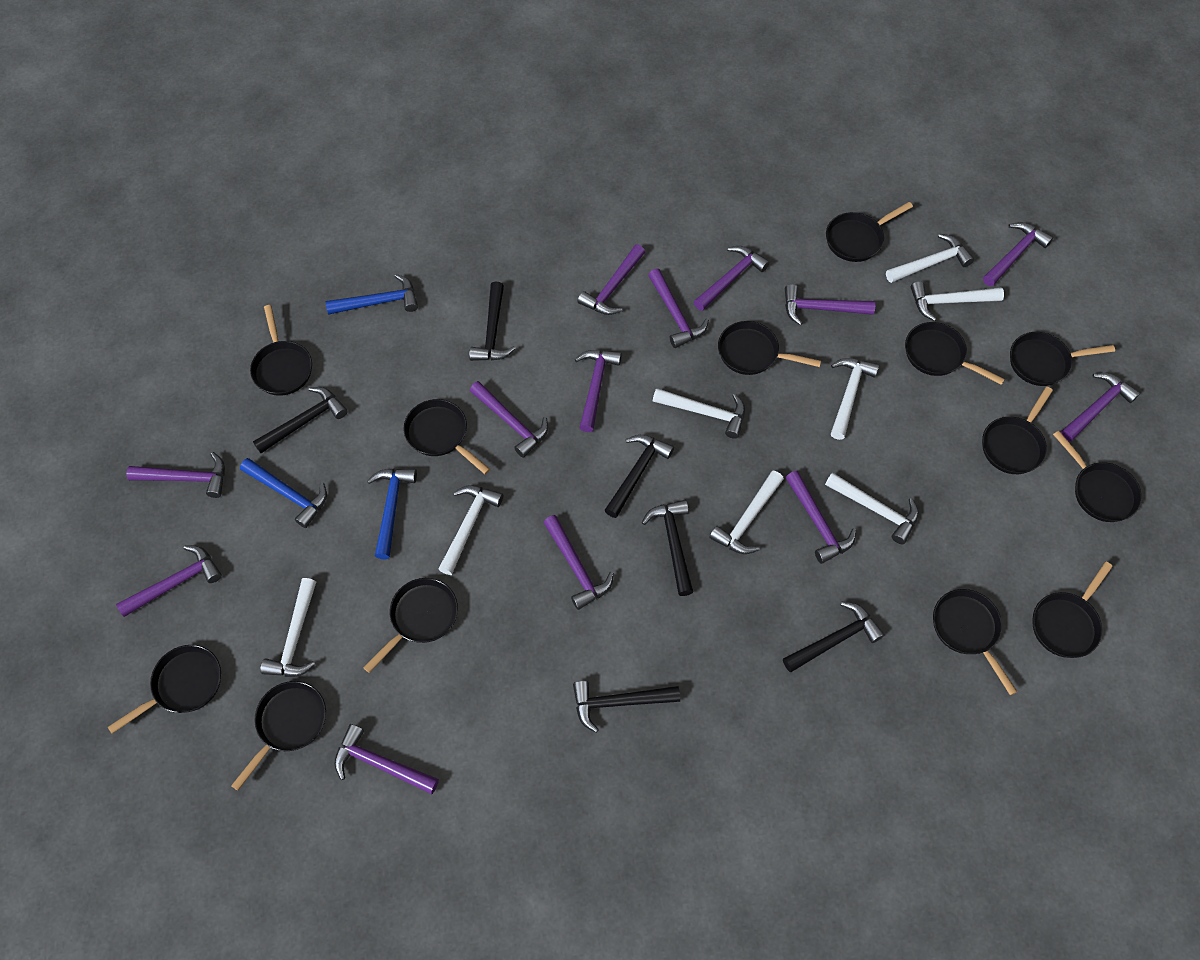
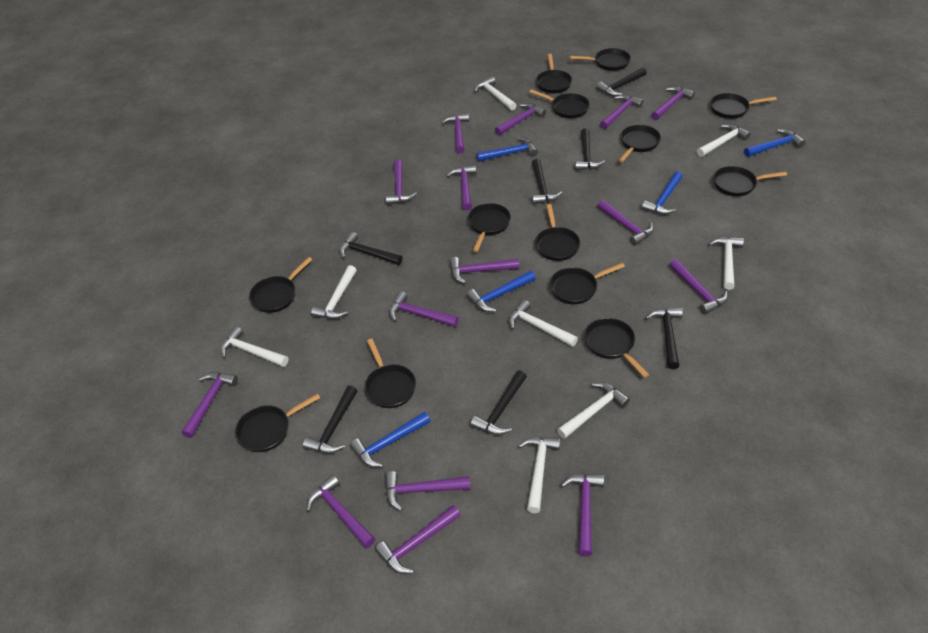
black hammer: [253,387,348,453] [469,282,516,361] [573,681,680,733] [605,435,674,518] [642,500,693,596] [783,602,884,672] = 6 -> [303,386,357,454] [339,232,403,265] [470,371,527,435] [532,159,562,205] [575,128,605,170] [596,68,646,96] [646,307,683,369] = 7
blue hammer: [240,458,327,528] [325,274,418,315] [367,469,417,560] = 3 -> [350,412,430,467] [467,271,536,312] [476,137,538,162] [642,171,683,215] [744,129,806,157] = 5
purple hammer: [116,545,222,617] [126,452,225,498] [334,724,439,794] [470,381,548,458] [543,515,614,610] [575,350,622,432] [577,244,645,315] [648,268,709,348] [694,246,770,311] [785,284,875,325] [785,471,856,564] [983,222,1053,286] [1061,373,1140,442] = 13 -> [181,372,238,438] [307,475,375,548] [375,505,461,574] [385,471,471,511] [386,160,417,205] [389,291,459,327] [441,113,469,153] [446,165,476,211] [450,257,519,284] [495,103,546,135] [561,474,604,557] [598,200,654,246] [600,95,644,129] [651,86,695,120] [670,259,728,315] = 15

